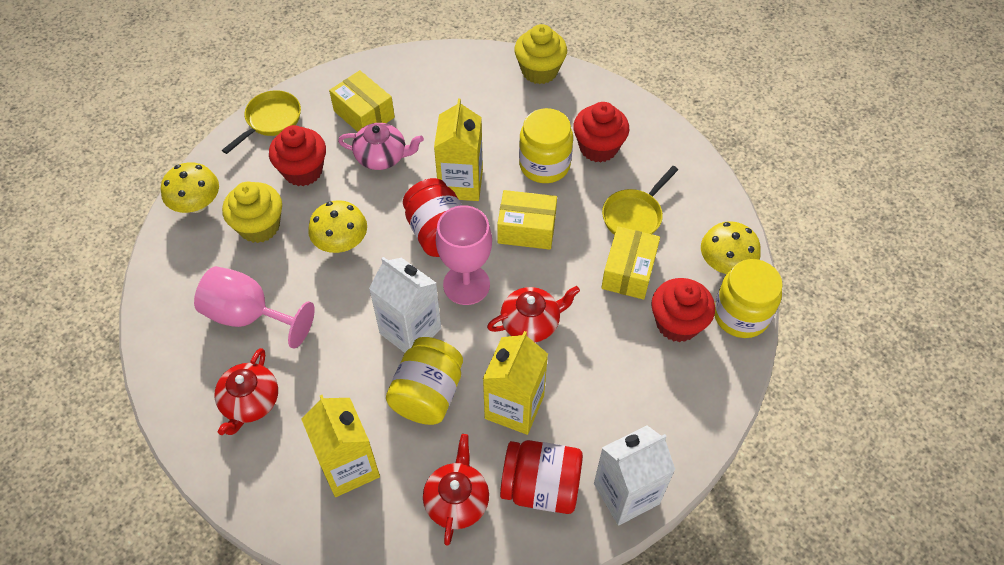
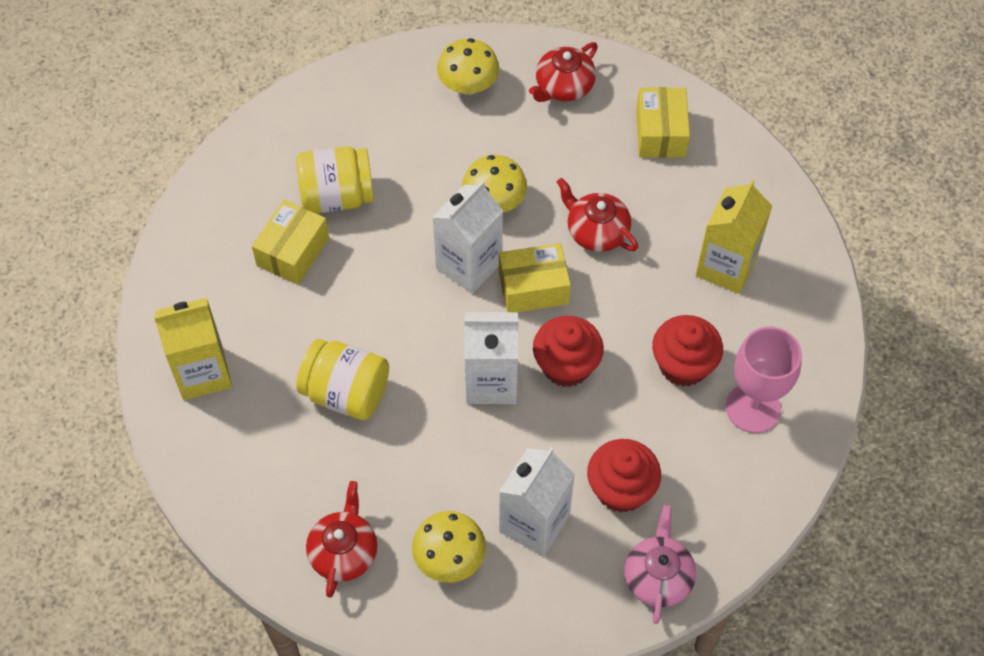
pink goblet: [194,266,315,349] [436,205,492,305] = 2 -> [726,327,802,433] = 1
red jar: [403,178,462,257] [500,440,583,514] = 2 -> none = 0
white carton: [369,257,441,353] [594,425,675,525] = 2 -> [432,180,503,294] [465,312,519,404] [499,448,575,557] = 3
yellow carton: [301,395,380,497] [434,98,483,201] [483,331,548,435] = 3 -> [154,298,232,400] [696,180,772,294] = 2
yellow cupcake: [222,182,282,243] [514,24,567,84] = 2 -> none = 0
yellow jar: [386,337,463,425] [519,108,573,183] [714,259,783,338] = 3 -> [296,146,374,213] [296,339,389,420] = 2
yellow pan: [222,90,301,154] [602,166,678,235] = 2 -> none = 0

